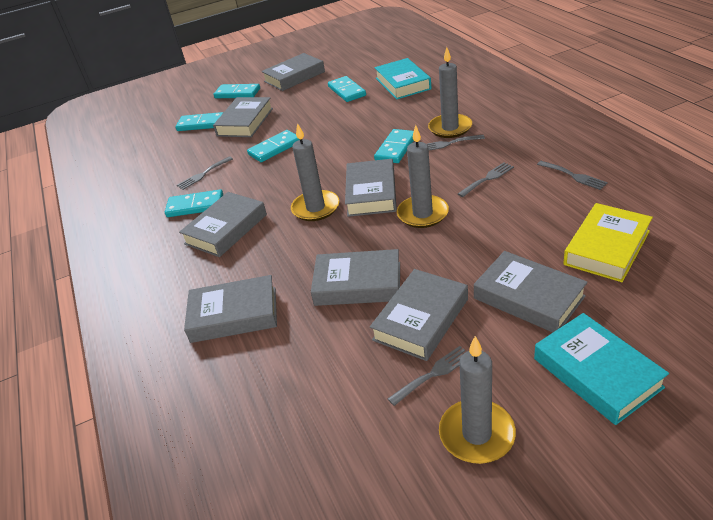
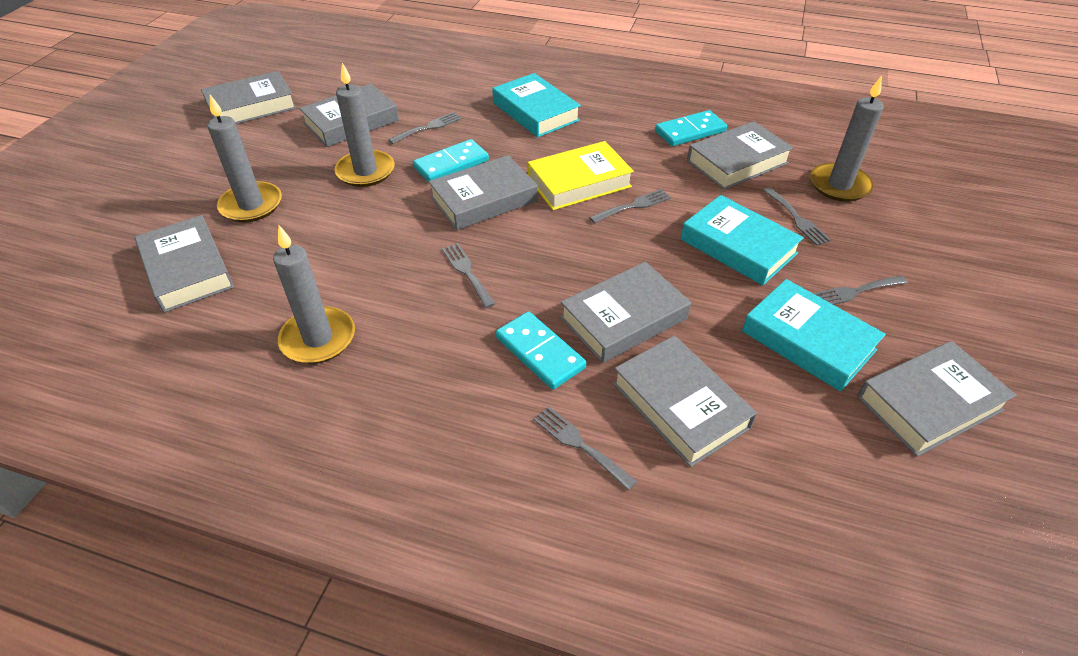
grey fork: [177,156,233,190] [388,346,467,406] [427,135,485,151] [458,162,514,197] [537,161,608,190] = 5 -> [389,112,462,144] [442,243,495,308] [533,406,637,491] [589,189,671,223] [763,188,831,246] [813,275,907,305] = 6
turquoise book: [375,58,431,99] [534,313,669,425] = 2 -> [492,73,581,137] [681,195,804,285] [742,279,886,392] = 3
turquoise domino: [165,189,223,217] [175,112,224,131] [213,84,260,98] [247,130,300,162] [328,76,366,102] [374,129,414,163] = 6 -> [413,139,489,181] [496,311,587,390] [655,110,727,146] = 3

